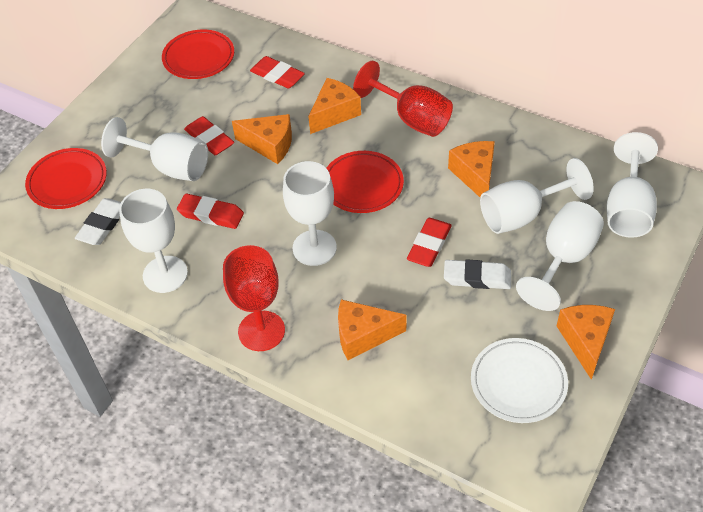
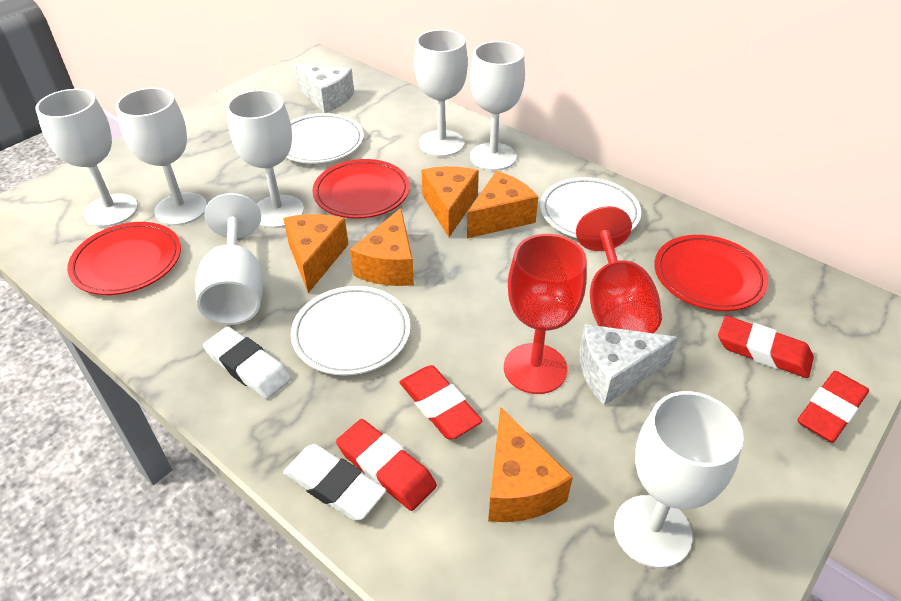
white cheese: none = 0 -> [294,64,354,113] [580,324,678,405] = 2
white goblet: [101,117,208,181] [119,189,188,293] [283,161,337,266] [480,158,594,234] [516,201,604,311] [606,132,658,238] = 6 -> [36,89,138,227] [116,88,207,226] [195,193,263,325] [226,90,304,228] [414,30,468,157] [470,41,525,171] [614,391,744,568] = 7
white plate: [471,338,568,423] = 1 -> [286,113,364,164] [291,286,410,375] [540,177,641,238] = 3

